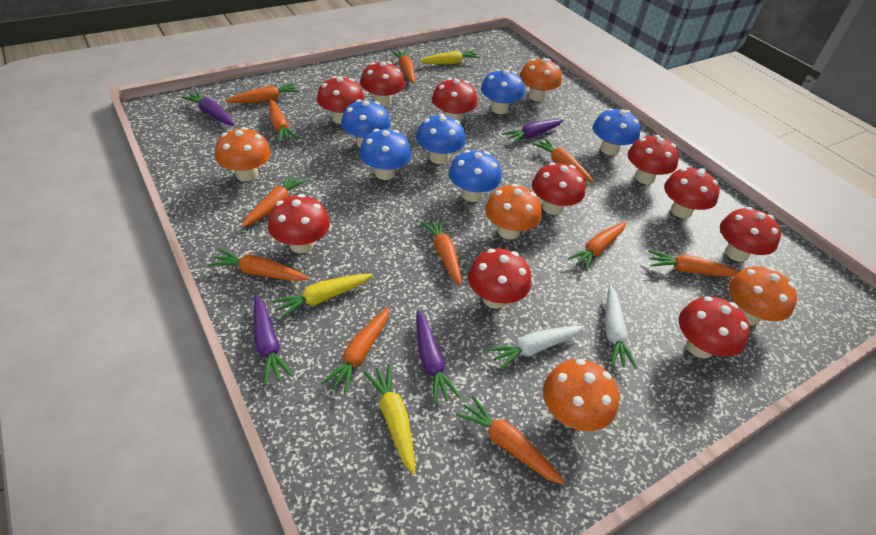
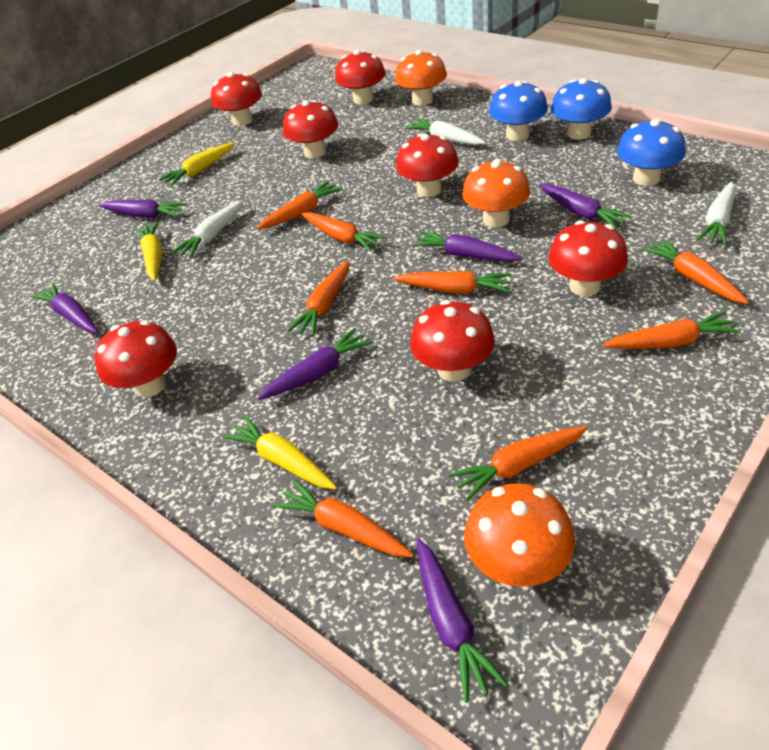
blue mushroom: [341,99,391,147] [359,129,412,180] [416,114,466,164] [449,150,502,202] [481,69,525,114] [593,108,641,155] = 6 -> [489,81,548,141] [551,78,612,140] [617,119,686,186] = 3
orange carrot: [208,249,309,281] [225,83,300,103] [242,174,307,228] [269,99,298,142] [321,307,389,395] [391,50,415,83] [421,218,462,286] [455,396,565,485] [532,138,594,182] [567,222,626,271] [648,250,739,277] = 11 -> [257,181,343,230] [272,479,414,557] [287,261,349,336] [302,212,387,252] [394,271,511,293] [449,426,588,501] [603,311,741,349] [642,238,749,304] = 8
orange mushroom: [215,127,271,181] [485,184,542,239] [520,58,562,101] [543,359,619,431] [728,266,797,325] = 5 -> [395,50,447,106] [462,159,530,227] [464,483,575,587] = 3
purple carrot: [181,91,235,126] [253,295,293,385] [416,310,461,404] [503,119,564,143] = 4 -> [30,283,98,333] [99,200,187,218] [257,328,373,400] [412,231,523,262] [416,539,508,703] [539,184,632,229] = 6
red mushroom: [268,194,330,253] [317,76,364,124] [360,61,405,107] [432,78,477,123] [468,248,531,309] [532,162,586,215] [628,135,679,184] [664,168,720,218] [679,296,750,359] [720,207,781,262] = 10 -> [95,320,177,397] [211,72,262,126] [283,100,338,158] [335,50,386,104] [396,133,459,197] [410,300,495,382] [548,220,628,296] = 7
white carrot: [487,326,584,370] [605,285,637,369] = 2 -> [172,200,244,258] [405,118,486,145] [696,181,736,245] = 3

